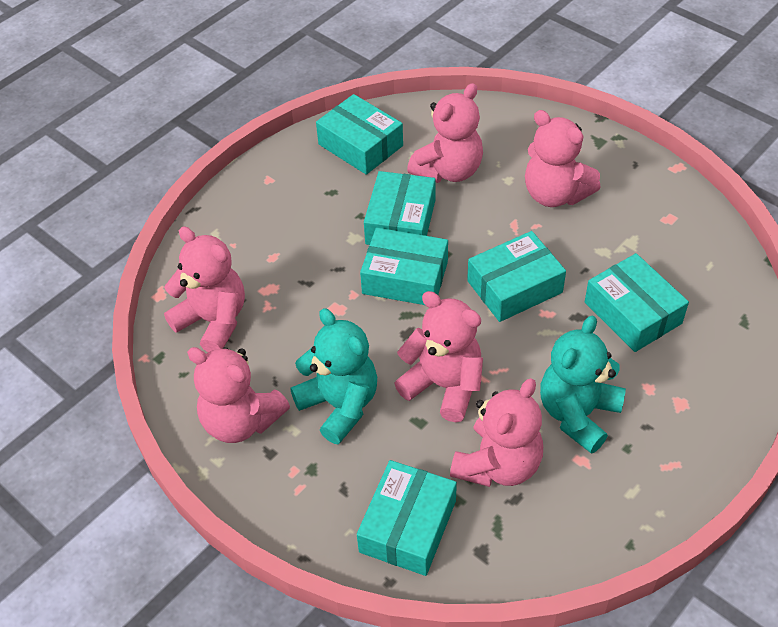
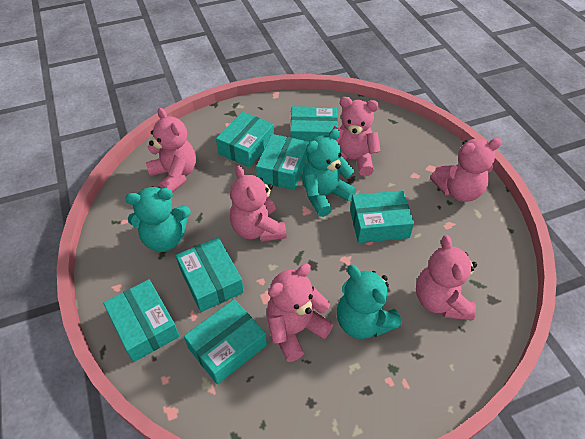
turquoise box: [316,94,403,175] [357,460,457,576] [360,227,448,305] [364,171,435,245] [467,231,566,322] [585,253,689,352] = 6 -> [103,279,180,362] [176,237,244,312] [184,299,267,385] [216,111,274,167] [256,134,309,190] [290,106,338,142] [350,190,414,243] = 7
turquoise teddy bear: [290,308,377,444] [540,316,626,454] = 2 -> [125,187,191,252] [302,128,356,217] [337,265,402,339] = 3

